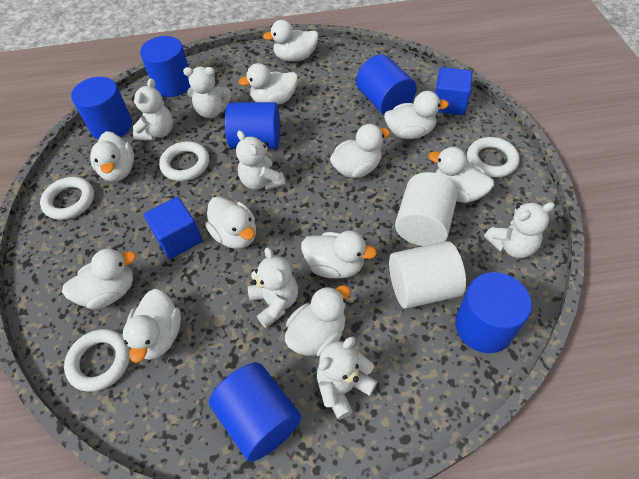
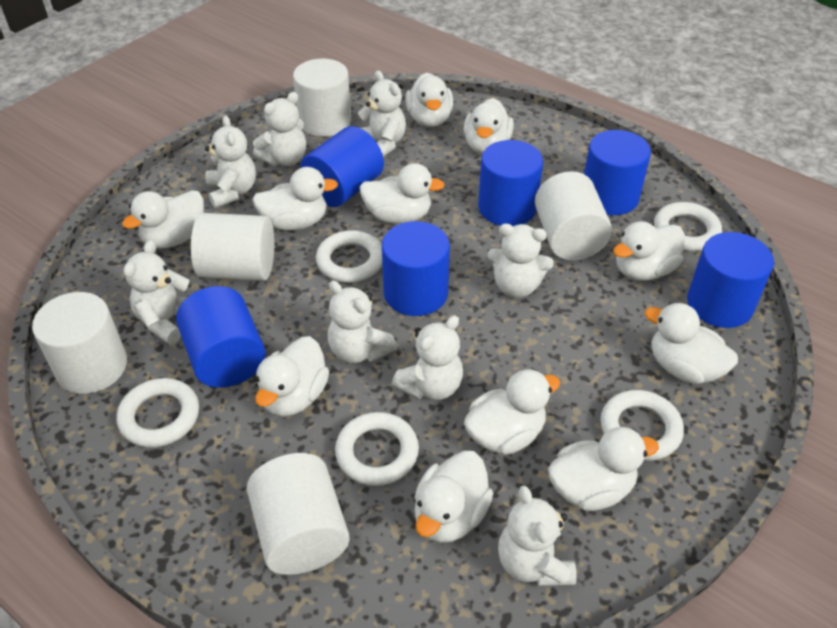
blue cube: [144,197,202,259] [435,67,472,115] = 2 -> none = 0
white cylinder: [389,241,466,309] [395,172,458,246] = 2 -> [32,292,127,394] [191,213,274,281] [247,453,350,575] [293,58,351,137] [535,171,612,260] = 5
white ring: [40,177,94,220] [64,329,130,392] [159,141,209,181] [467,137,520,178] = 4 -> [117,378,199,448] [316,230,382,283] [335,412,419,486] [601,390,684,461] [654,202,722,251] = 5
white teddy bear: [132,78,173,141] [183,67,231,118] [236,130,286,190] [248,247,298,328] [317,337,378,420] [484,202,555,258] = 6 -> [123,240,190,345] [205,115,256,208] [253,92,306,166] [328,281,397,363] [358,70,406,157] [392,315,463,400] [487,224,554,298] [498,486,577,586] = 8

